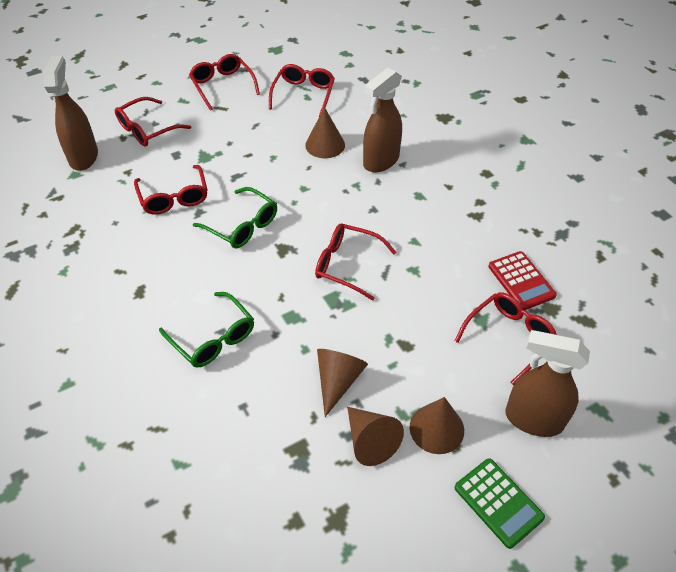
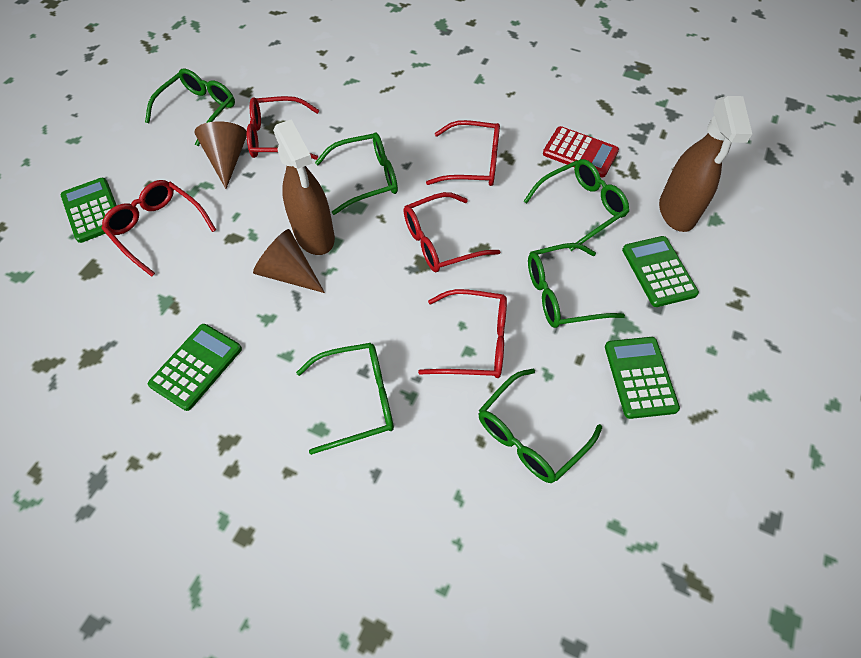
brown cone: [305,107,345,158] [317,349,368,417] [347,407,404,466] [410,397,464,454] = 4 -> [194,121,247,189] [253,229,325,293] = 2
brown spray bottle: [43,56,98,171] [363,68,402,172] [505,330,590,437] = 3 -> [273,119,335,255] [659,96,752,232] = 2
green calculator: [455,458,545,549] = 1 -> [61,178,117,243] [148,324,242,411] [605,337,680,419] [622,236,699,307] = 4
green glasses: [159,292,254,368] [193,187,277,248] = 2 -> [145,68,235,146] [296,343,394,455] [315,133,398,215] [478,369,602,483] [524,159,629,251] [528,243,625,328] = 6
red glasses: [115,97,191,147] [134,165,207,215] [189,54,260,111] [269,64,335,116] [315,223,396,301] [455,292,557,385] = 6 -> [101,180,216,277] [247,96,319,160] [404,192,501,272] [418,289,507,378] [426,120,500,186] = 5

